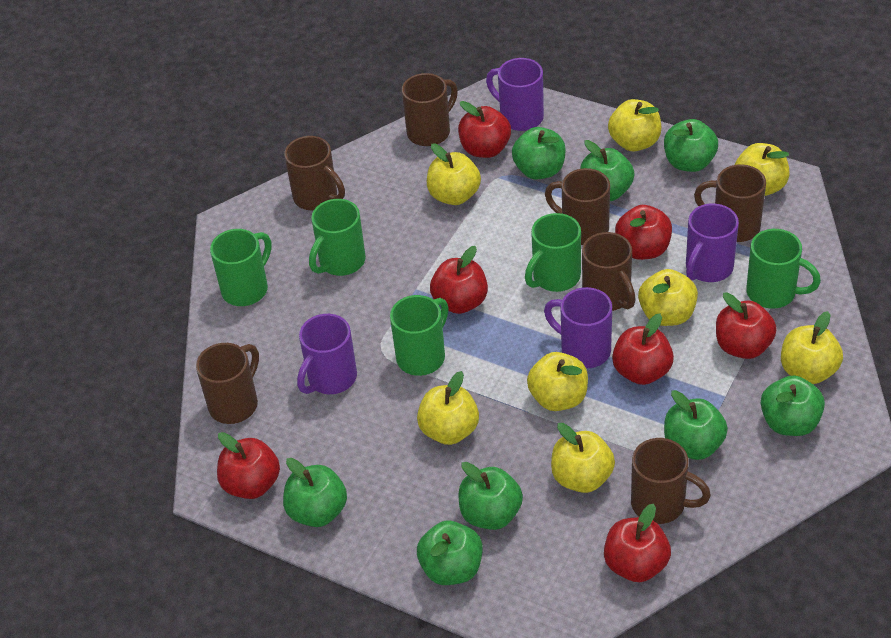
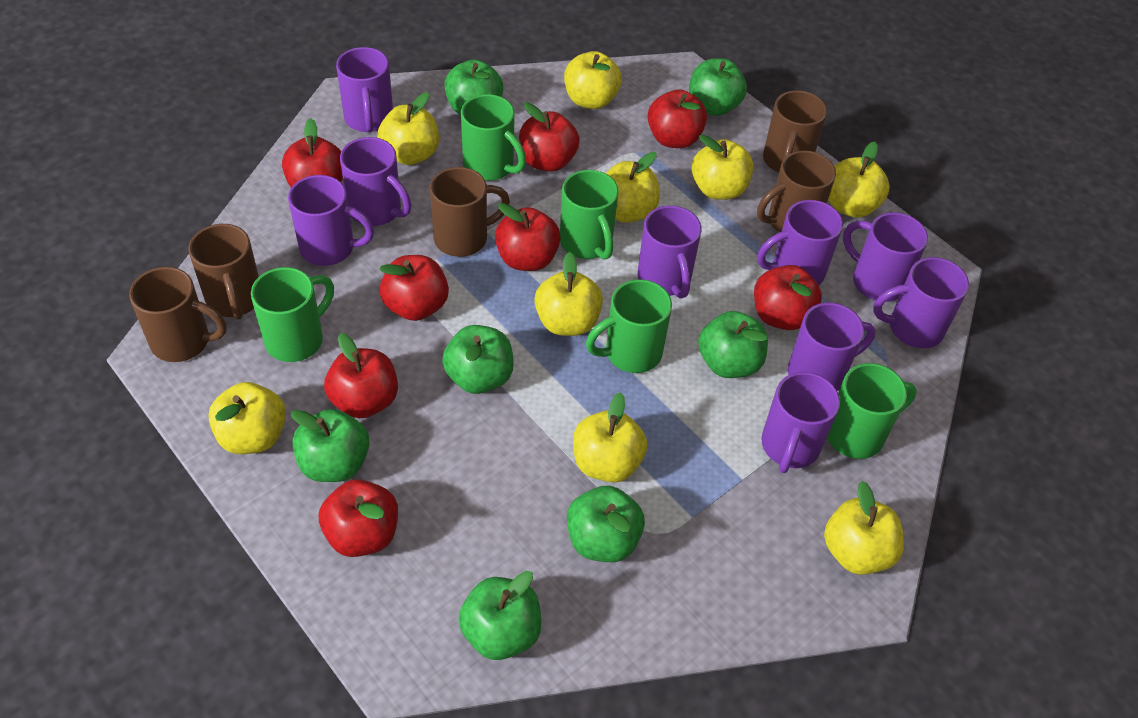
brown mug: [196,343,259,424] [284,136,345,211] [402,73,458,146] [545,168,610,245] [582,232,636,311] [631,438,711,524] [694,164,766,242] = 7 -> [129,267,227,362] [188,224,259,320] [430,167,510,257] [757,150,836,232] [763,90,827,173] = 5
green apple: [283,458,347,527] [417,521,483,585] [459,462,523,530] [512,127,566,180] [580,140,635,201] [664,119,718,172] [664,390,728,460] [761,376,825,436] = 8 -> [291,409,370,482] [442,325,514,394] [444,59,503,115] [458,571,541,660] [567,486,645,562] [689,58,747,116] [698,311,768,378] = 7
purple mug: [297,314,357,394] [486,58,544,131] [544,287,612,368] [686,204,739,282] = 4 -> [288,175,374,266] [336,47,393,132] [340,137,412,226] [638,205,702,299] [757,200,843,285] [761,372,840,473] [788,303,876,391] [843,212,928,302] [873,257,969,348] = 9
red apple: [217,432,280,499] [430,246,488,314] [458,101,511,158] [604,504,671,582] [612,314,674,385] [615,205,672,260] [716,292,777,359] = 7 -> [282,118,343,187] [319,479,398,557] [324,333,398,418] [379,255,449,321] [495,203,561,271] [519,102,580,172] [647,89,707,148] [754,265,822,330] = 8
yellow apple: [417,371,479,445] [427,144,481,205] [527,352,588,411] [551,423,615,493] [608,99,661,151] [638,269,698,326] [734,143,790,196] [781,311,843,384] = 8 -> [208,382,286,454] [377,92,439,165] [534,252,603,336] [564,51,622,109] [573,392,647,482] [606,152,660,223] [692,134,753,200] [824,481,904,575] [828,142,890,218] = 9

